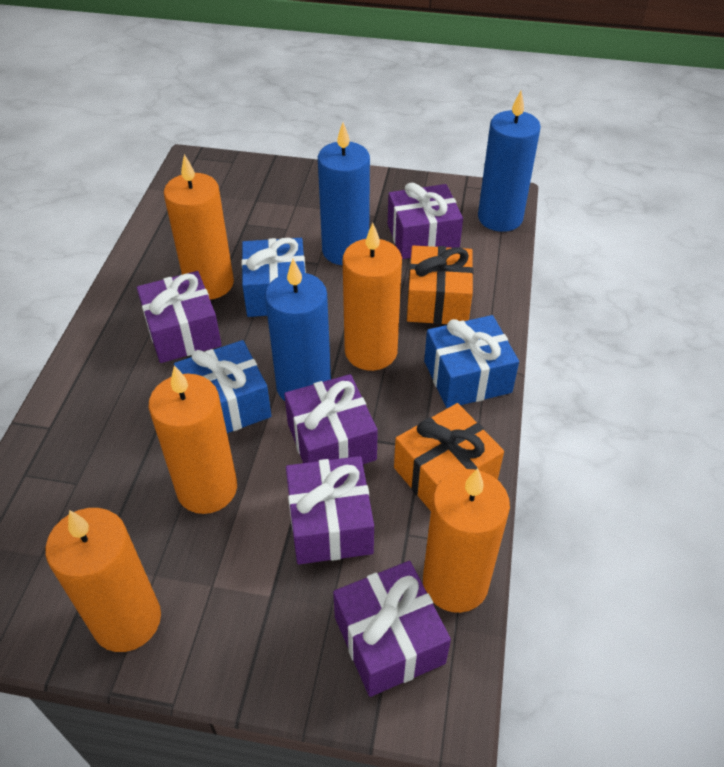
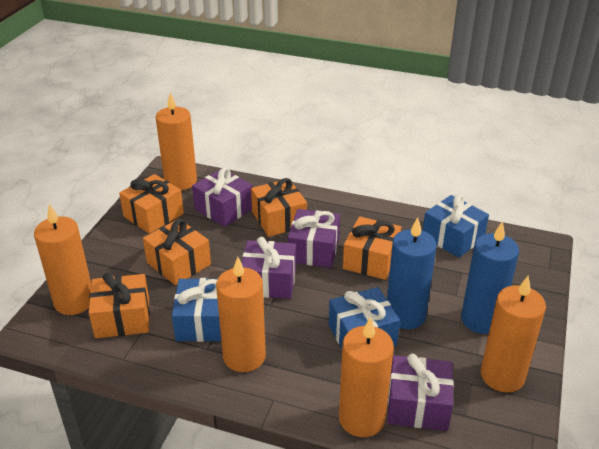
blue candle: [265,259,331,401] [318,122,370,265] [478,91,541,232] = 3 -> [387,217,437,329] [461,221,519,334] = 2
orange gift: [394,403,504,511] [407,246,473,324] = 2 -> [89,273,150,338] [119,174,184,234] [143,219,211,285] [251,178,307,237] [343,216,401,280] = 5
purple gift: [137,271,222,363] [284,374,378,464] [286,456,374,564] [333,561,451,697] [388,182,463,259] = 5 -> [192,167,253,227] [242,237,296,299] [288,209,340,268] [387,354,454,431] = 4

